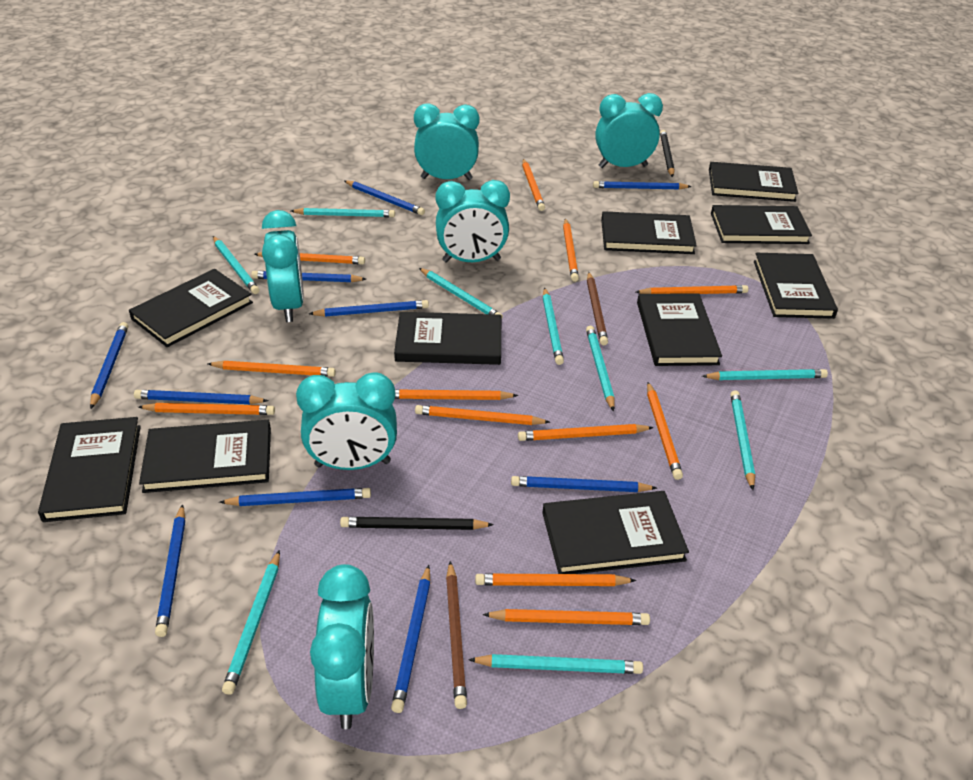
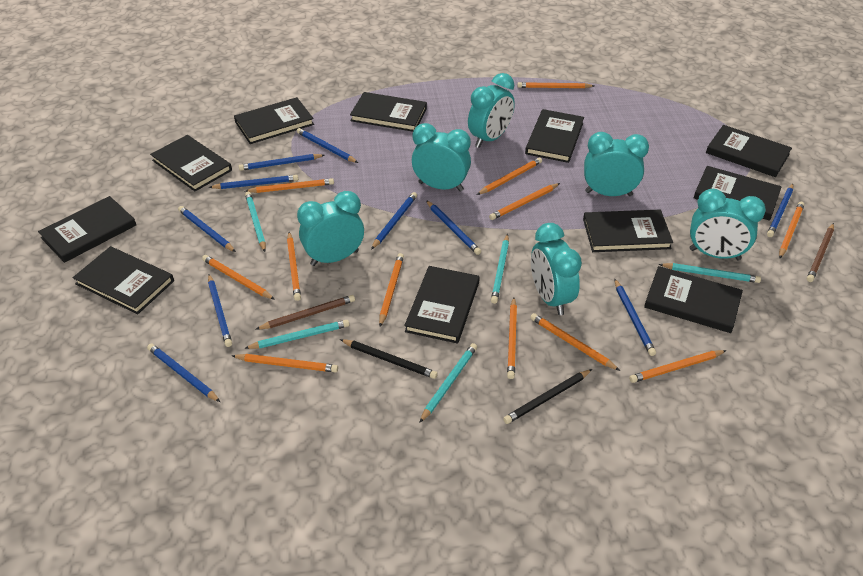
black book: [38,417,141,522] [129,269,253,347] [139,420,271,493] [394,312,501,365] [542,491,689,574] [601,211,697,254] [637,293,722,366] [709,162,798,202] [711,205,812,244] [754,253,838,319] = 10 -> [38,196,136,263] [73,246,174,314] [150,135,232,191] [234,97,314,144] [350,92,427,132] [404,266,480,344] [525,109,584,163] [583,210,673,252] [644,266,743,333] [694,166,782,221] [706,125,792,177] = 11
turquoise pencil: [213,236,259,294] [222,550,280,695] [291,208,395,217] [419,268,503,320] [468,654,643,674] [543,288,564,365] [586,326,615,411] [702,369,828,380] [730,390,755,490] = 9 -> [244,320,349,349] [245,192,266,252] [419,343,477,423] [491,234,509,304] [659,263,761,283] = 5

